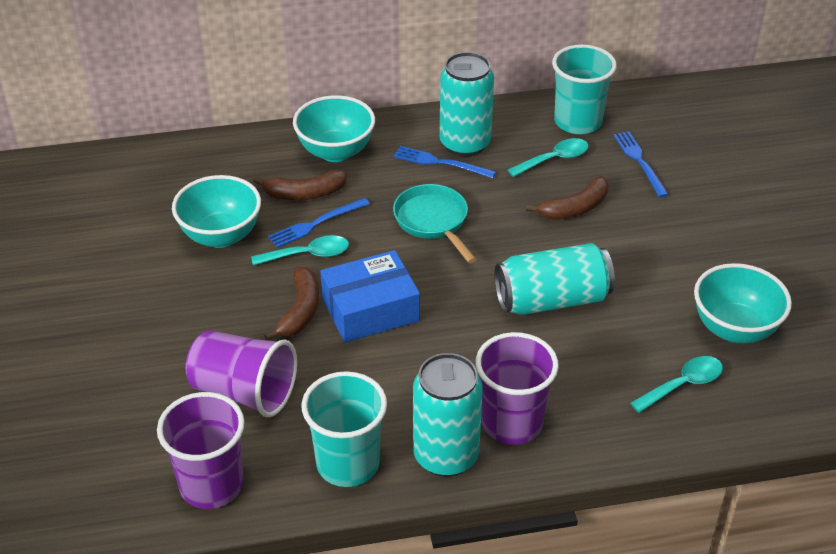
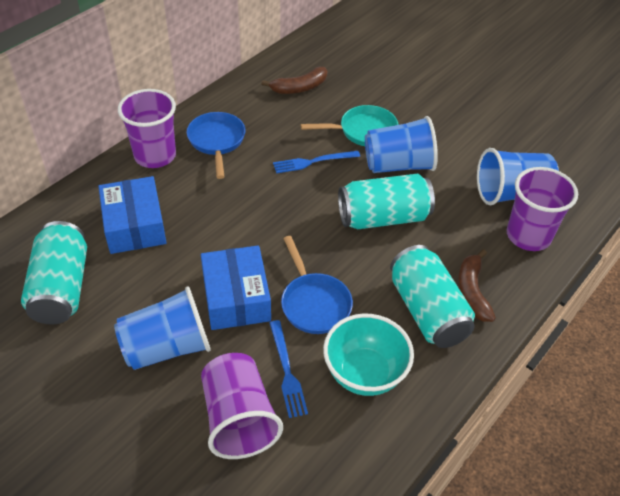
blue box: [320,250,420,343] = 1 -> [98,176,166,254] [201,246,271,330] = 2
blue cup: none = 0 -> [114,286,211,370] [365,116,438,173] [477,148,559,205] = 3
blue fork: [268,198,370,248] [394,146,496,178] [613,131,669,197] = 3 -> [270,320,308,418] [273,151,360,173] = 2
blue pan: none = 0 -> [187,112,245,179] [281,236,353,334] = 2
brown banana: [253,170,347,200] [264,267,319,341] [526,176,609,220] = 3 -> [261,67,327,94] [458,249,496,322] = 2
turquoise bowl: [172,175,261,248] [293,95,375,162] [694,263,792,343] = 3 -> [323,314,414,396] = 1
turquoise cup: [301,371,387,487] [552,44,617,134] = 2 -> none = 0
turquoise spoon: [251,235,349,266] [508,138,589,177] [630,356,723,413] = 3 -> none = 0

